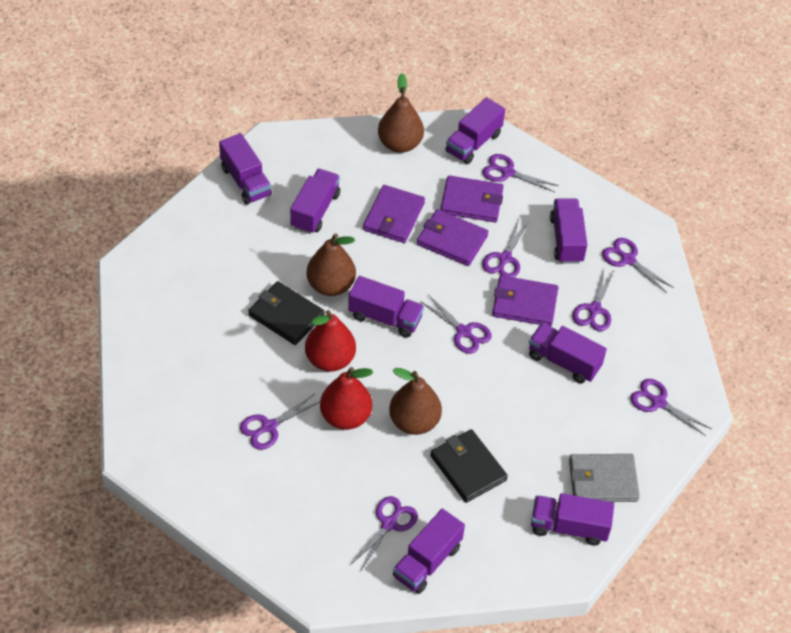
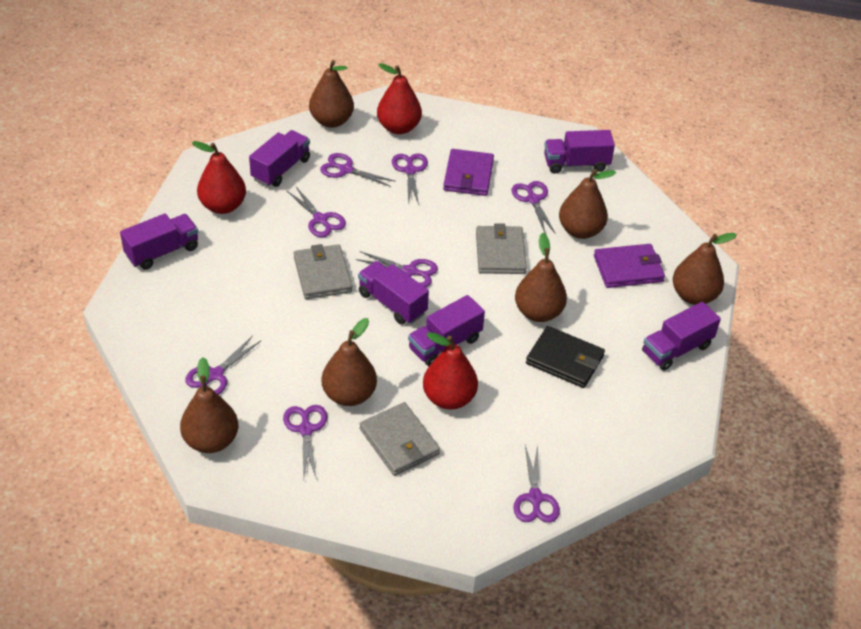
black wallet: [248,281,325,345] [430,429,508,503] = 2 -> [526,326,605,388] = 1
brown pear: [307,233,356,296] [378,73,424,153] [389,368,442,435] = 3 -> [180,357,238,453] [309,60,354,128] [322,318,377,406] [515,233,567,322] [559,169,616,239] [673,233,737,305] = 6
grey wallet: [569,454,640,502] = 1 -> [294,244,352,299] [360,402,440,476] [476,223,527,274] = 3
purple truck: [219,133,272,205] [290,169,340,234] [348,276,424,338] [393,508,465,594] [445,97,505,164] [529,323,607,383] [531,493,614,546] [550,198,587,264] = 8 -> [120,213,198,270] [249,130,310,187] [358,261,429,325] [408,295,485,366] [544,130,615,174] [642,302,721,371] = 6
purple wallet: [363,185,425,243] [417,209,489,266] [441,175,504,222] [492,275,558,327] = 4 -> [443,149,494,196] [594,244,665,288] = 2
red pear: [305,310,356,372] [320,367,373,430] = 2 -> [192,141,246,214] [377,63,422,134] [423,332,478,410] = 3

